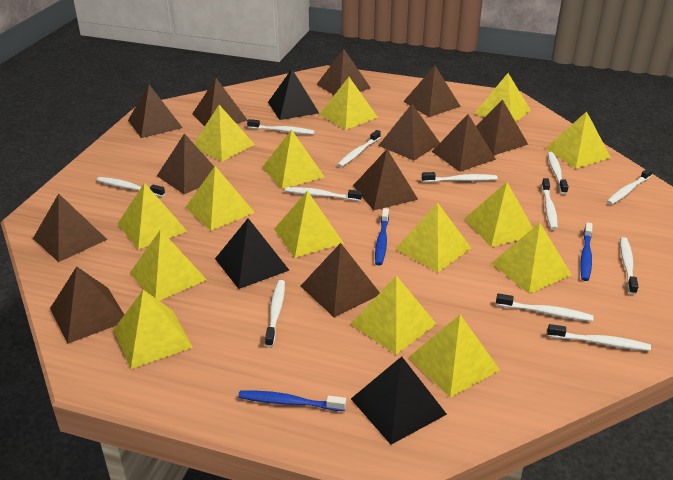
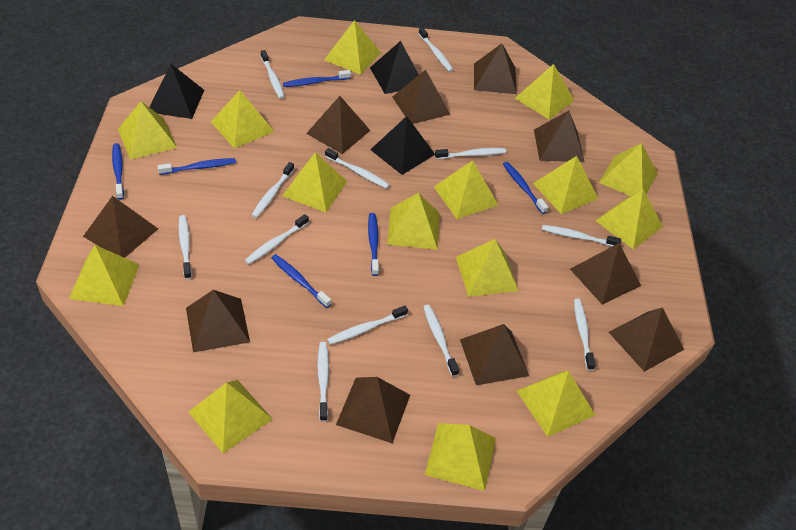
blue toothbrush: [238,391,346,411] [375,208,389,265] [580,222,593,281] = 3 -> [112,143,124,200] [157,158,236,175] [271,254,331,308] [283,70,351,87] [368,213,379,276] [503,162,548,214] = 6
brown pyramid: [33,194,108,262] [50,266,124,343] [128,85,183,138] [157,133,214,194] [192,78,248,127] [301,243,380,317] [316,49,371,95] [353,149,418,211] [378,104,440,161] [403,66,461,117] [432,114,496,172] [476,99,528,155] = 12 -> [83,196,158,258] [186,290,250,352] [306,96,371,154] [336,377,410,443] [393,70,451,124] [460,324,529,385] [474,43,517,94] [534,111,584,162] [570,243,641,305] [609,308,684,372] = 10

